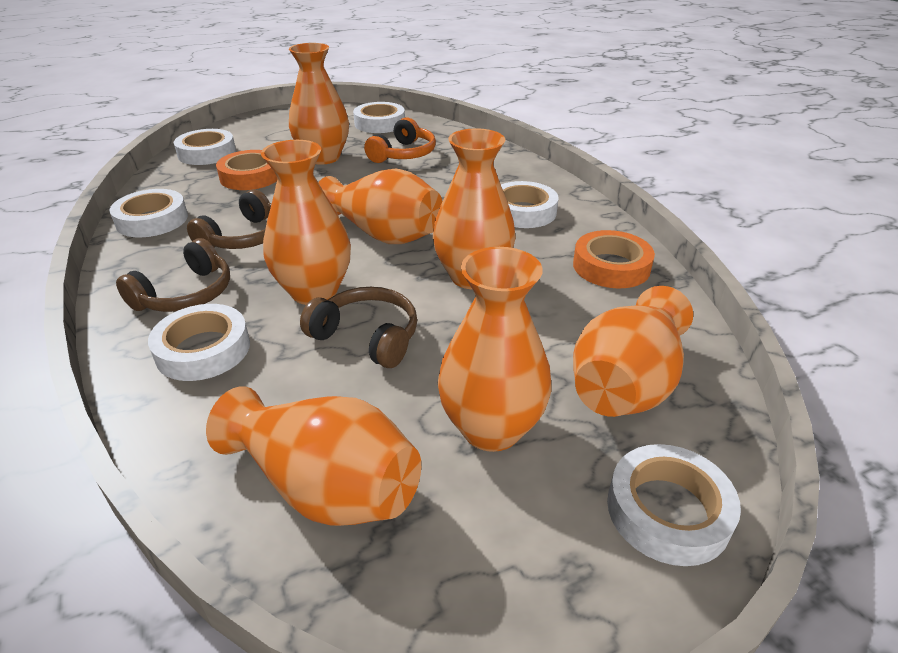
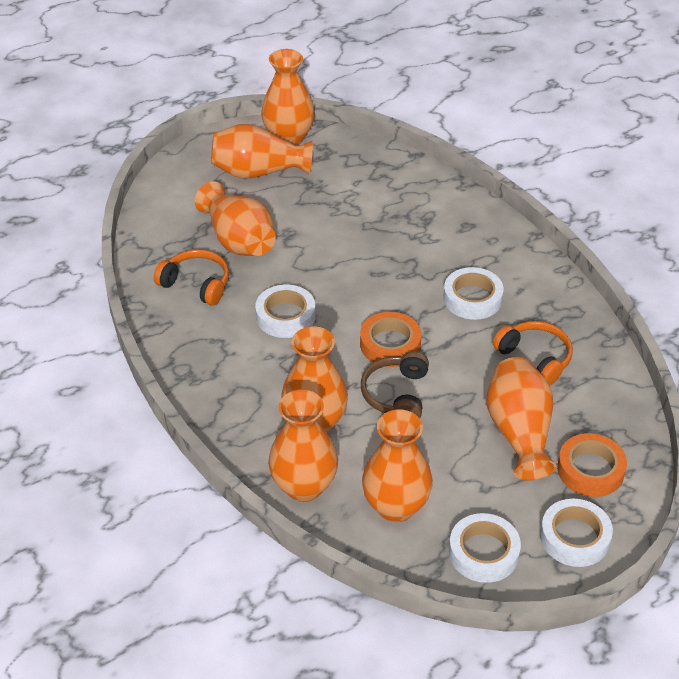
brown headphones: [116,238,230,312] [187,189,271,249] [300,287,417,368] = 3 -> [361,351,429,418] = 1
orange headphones: [364,117,436,163] = 1 -> [154,249,229,306] [493,321,573,385] = 2
white tape: [110,189,188,237] [148,304,250,381] [174,129,236,165] [353,102,405,133] [501,181,558,228] [607,444,741,566] = 6 -> [255,285,316,338] [443,267,504,320] [449,513,521,583] [540,499,613,567] = 4

